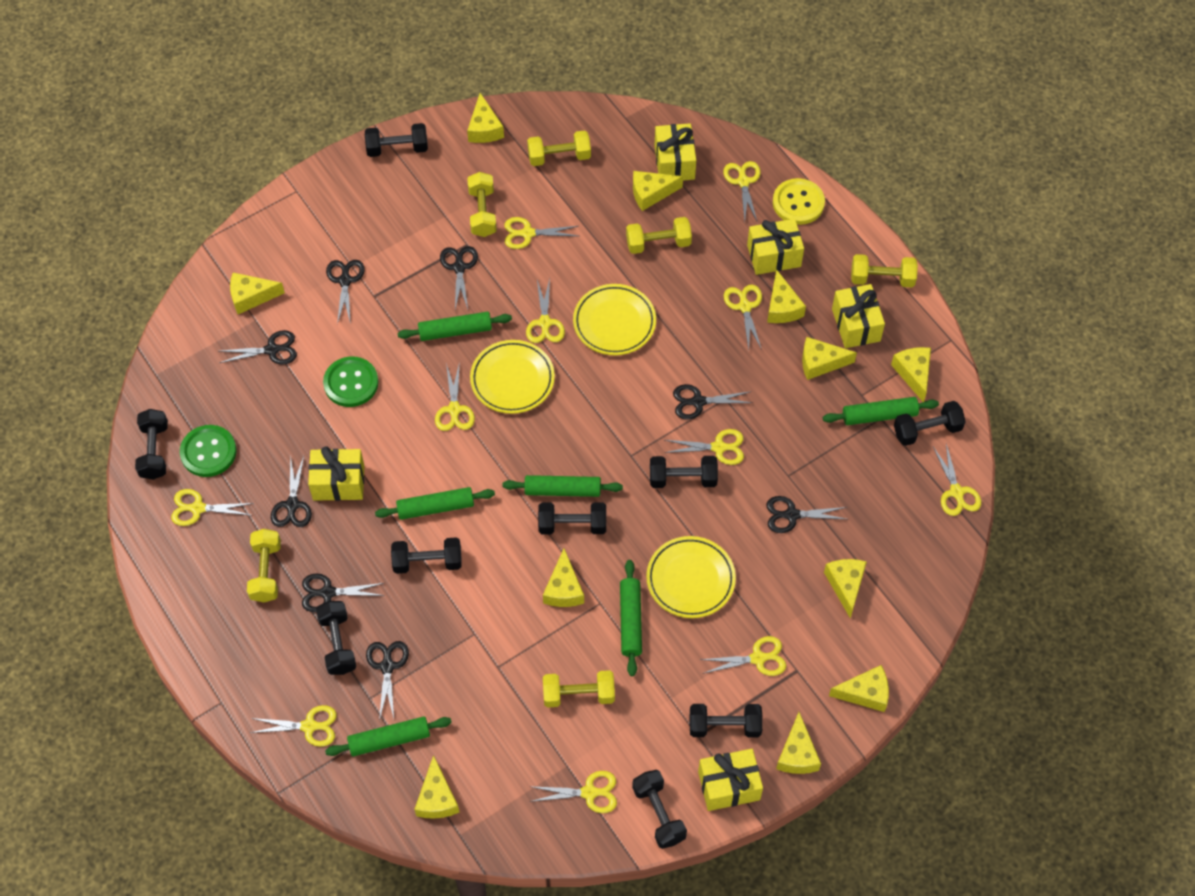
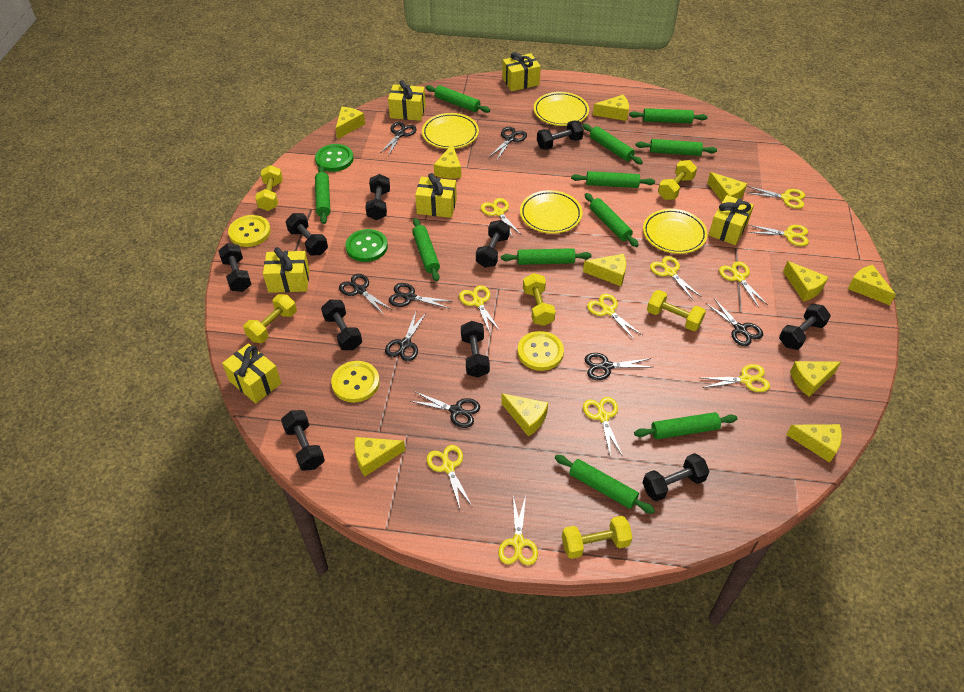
black dumbbell: [135,409,168,480] [316,601,356,675] [365,123,428,157] [391,537,462,574] [538,502,606,534] [632,770,687,849] [650,456,718,488] [690,704,763,737] [894,401,966,446] = 9 -> [218,243,252,292] [281,410,325,471] [286,213,328,255] [321,300,362,350] [365,174,390,220] [461,321,490,378] [476,220,510,268] [537,120,584,150] [643,453,710,501] [779,304,831,350] = 10
green rolling pin: [325,716,452,757] [375,487,495,520] [398,312,512,341] [502,475,623,497] [620,560,642,676] [823,397,939,425] = 6 -> [315,166,330,224] [412,218,440,282] [425,85,490,113] [501,248,592,265] [555,455,655,514] [571,171,655,188] [583,124,643,164] [585,193,639,247] [629,108,708,123] [634,412,737,439] [636,139,717,156] = 11
yellow button: [773,178,825,225] = 1 -> [228,215,271,247] [331,361,380,402] [518,331,564,371] = 3
yellow gift: [308,446,364,501] [655,123,696,180] [698,749,763,811] [747,219,804,275] [832,284,885,348] = 5 -> [222,343,281,403] [263,247,310,293] [388,80,426,121] [415,173,457,218] [502,52,541,91] [709,195,754,245] = 6
yellow plate: [470,340,555,414] [573,284,656,355] [646,536,736,618] = 3 -> [422,113,479,149] [520,190,582,234] [534,92,589,126] [643,209,708,254] = 4

